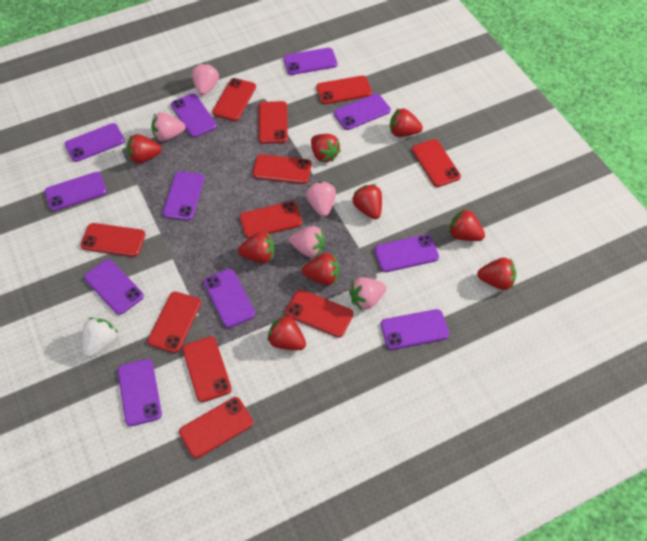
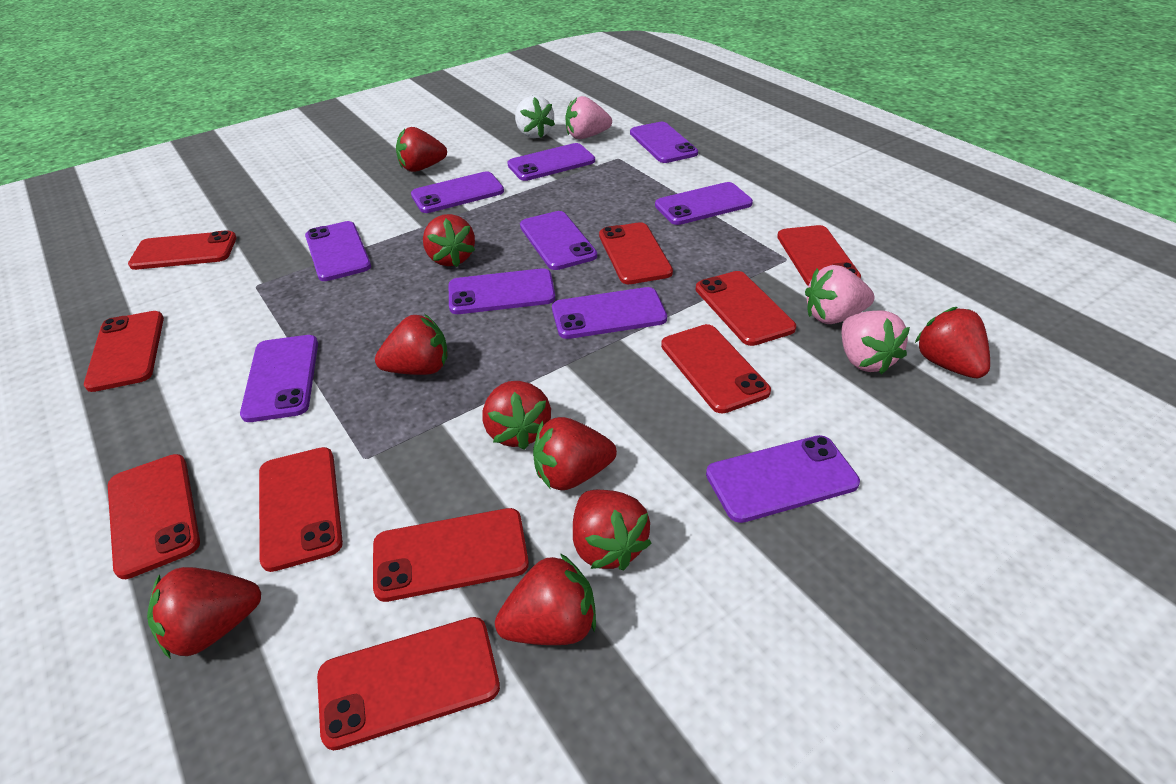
pink strawberry: [151,112,185,141] [192,63,219,95] [289,226,325,258] [306,181,336,217] [349,277,386,310] = 5 -> [566,96,612,139] [805,265,875,324] [841,310,910,374] = 3
purple phone: [45,172,107,211] [65,123,125,162] [84,259,144,315] [118,359,162,426] [163,171,204,221] [171,93,217,137] [204,269,255,328] [283,48,337,75] [334,94,391,130] [374,234,439,272] [381,309,449,350] = 11 -> [240,335,318,422] [305,221,371,281] [411,171,504,213] [449,268,555,314] [507,143,595,181] [520,211,597,270] [552,287,667,339] [630,122,698,163] [655,182,753,225] [706,435,860,523] = 10
red phone: [80,223,146,257] [148,292,201,353] [179,397,253,458] [182,337,232,402] [212,78,256,121] [240,201,302,238] [253,154,312,184] [259,101,288,144] [285,289,353,338] [316,76,372,104] [412,139,461,187] = 11 -> [84,311,164,392] [108,454,200,579] [128,230,237,270] [259,447,343,572] [317,617,500,750] [373,508,529,602] [599,222,673,284] [661,324,771,413] [696,271,796,346] [777,225,861,286] = 10

